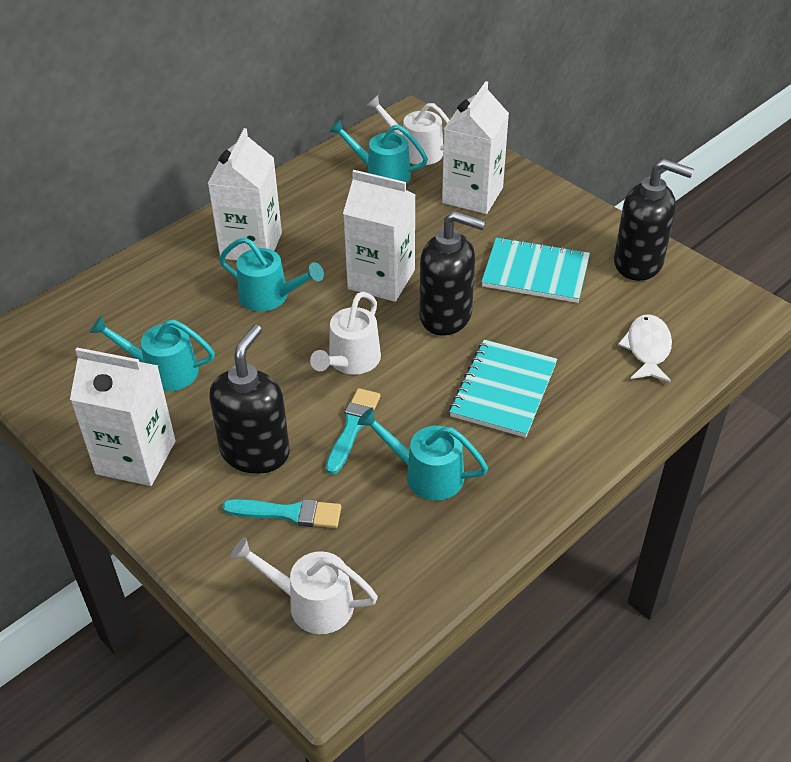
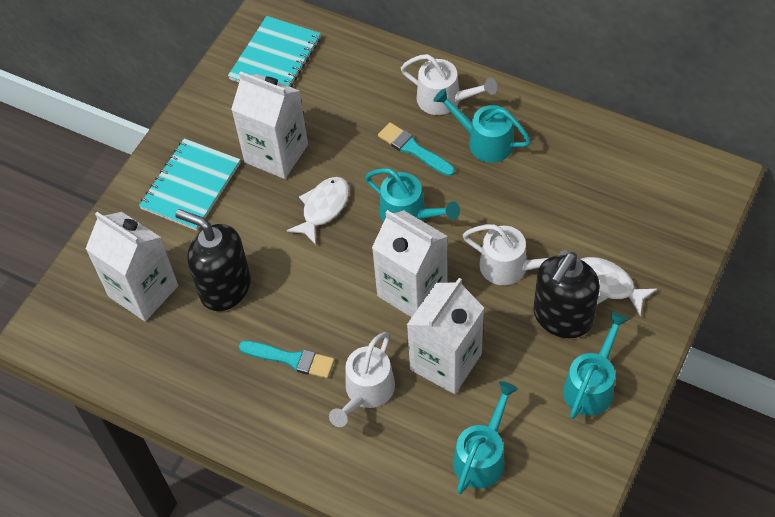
black soap dispenser: [209,325,290,474] [420,211,486,336] [614,159,694,281] = 3 -> [175,209,251,311] [533,252,600,338] = 2
white fish: [618,314,672,383] = 1 -> [287,177,349,245] [581,257,657,316] = 2

